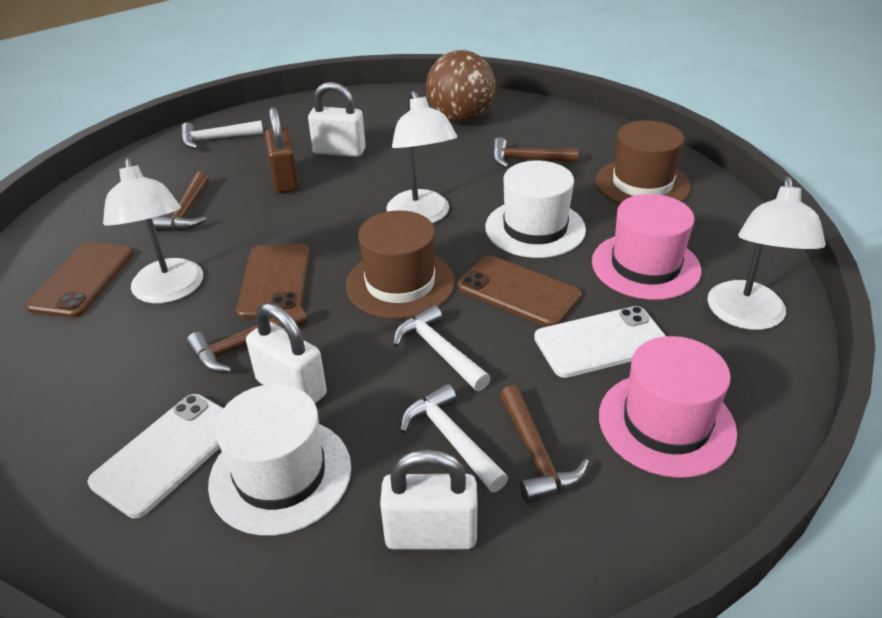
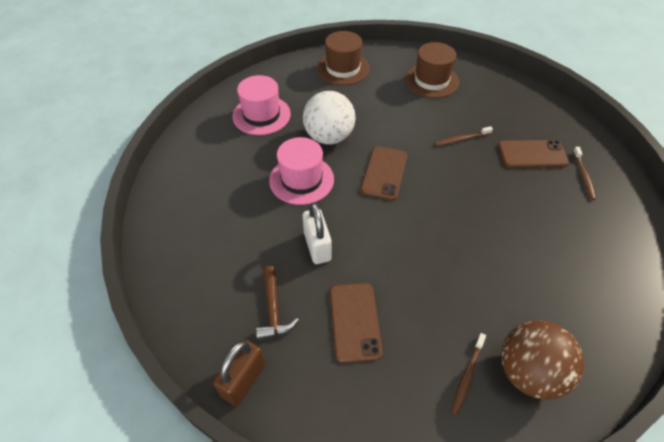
brown hammer: [152,172,209,231] [186,306,307,373] [492,137,579,168] [500,385,589,503] = 4 -> [256,266,299,340] = 1
brown toothbrush: none = 0 -> [434,126,493,146] [451,333,486,415] [573,147,596,200] = 3
white ball: none = 0 -> [303,91,355,144] = 1
white hammer: [181,120,264,149] [393,305,491,391] [400,383,508,492] = 3 -> none = 0
white hat: [208,384,351,536] [485,161,586,258] = 2 -> none = 0
white lamp: [103,158,203,303] [386,90,457,223] [708,176,826,330] = 3 -> none = 0
white padlock: [246,303,327,404] [308,82,366,157] [380,449,477,550] = 3 -> [303,203,332,264] = 1
white phone: [88,394,223,518] [534,306,666,378] = 2 -> none = 0

